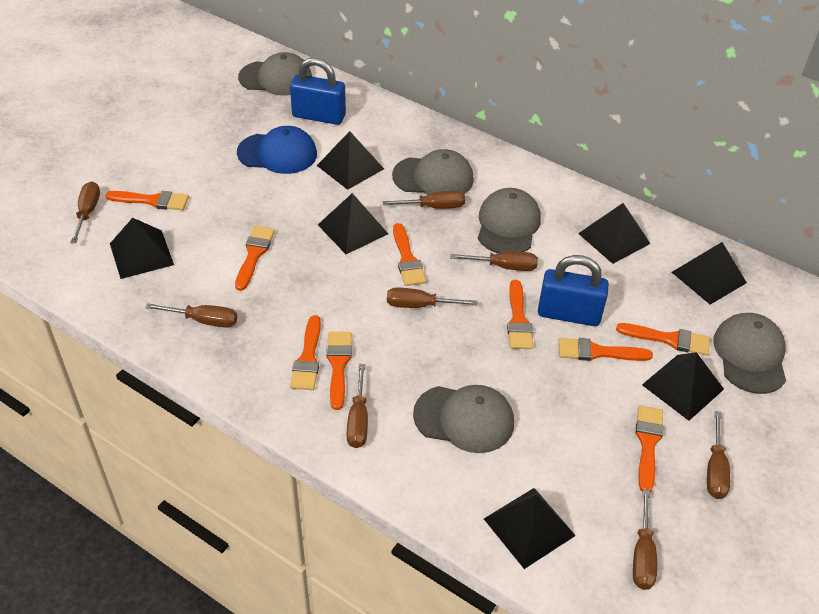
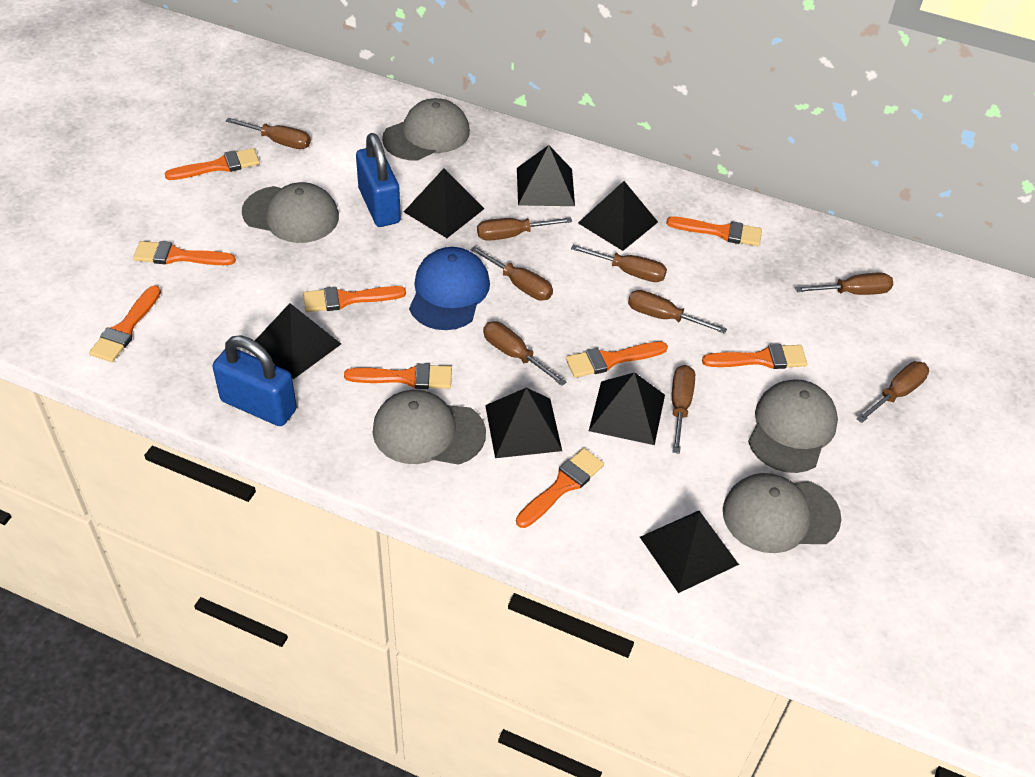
brown screwdriver: [70,182,100,243] [146,303,237,328] [347,364,368,448] [383,191,465,209] [387,288,477,308] [450,251,538,271] [633,489,657,590] [707,411,730,499] = 8 -> [226,118,311,149] [470,246,553,301] [477,217,572,241] [483,321,566,386] [571,245,667,282] [628,290,727,334] [672,365,695,454] [795,273,893,295] [856,361,929,423] = 9

